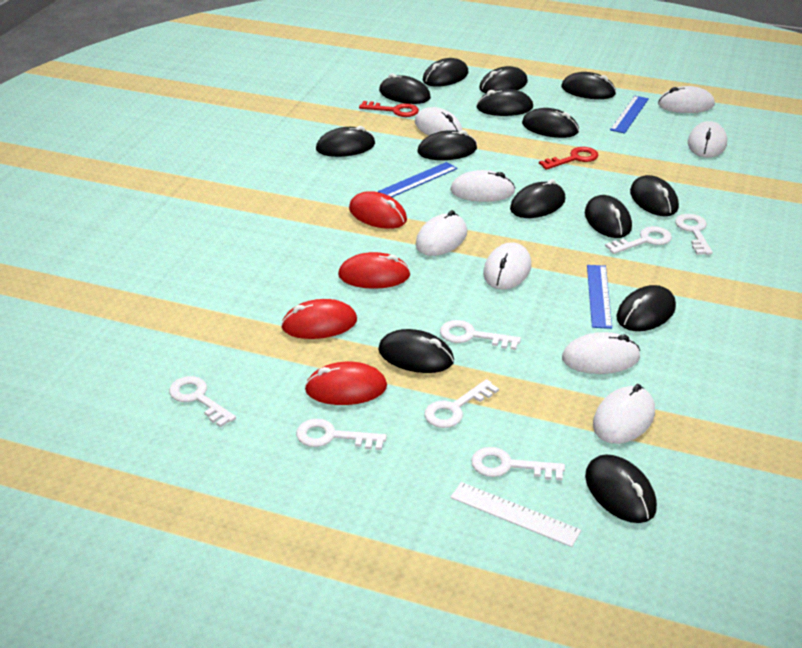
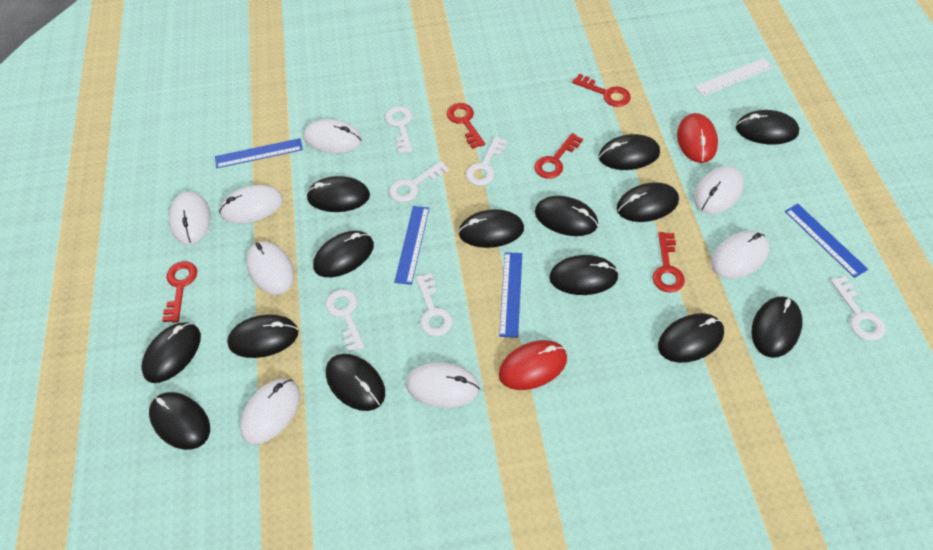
blue ruler: [378,162,457,197] [587,265,612,329] [610,96,649,134] = 3 -> [215,138,303,168] [394,206,429,285] [499,252,522,338] [785,204,868,278] = 4
red key: [359,101,419,117] [539,147,598,170] = 2 -> [162,261,197,323] [447,103,485,149] [534,133,583,179] [572,74,631,107] [652,232,685,293] = 5
red mouse: [281,299,357,339] [305,362,387,405] [338,252,411,289] [349,191,407,229] = 4 -> [499,340,567,390] [677,113,718,163] = 2
white key: [169,376,236,428] [296,419,387,450] [424,379,499,428] [440,320,521,350] [471,447,565,480] [605,226,672,254] [675,214,713,255] = 7 -> [326,289,364,352] [385,106,413,153] [389,161,449,202] [416,273,453,336] [466,137,508,186] [831,276,885,341] = 6

